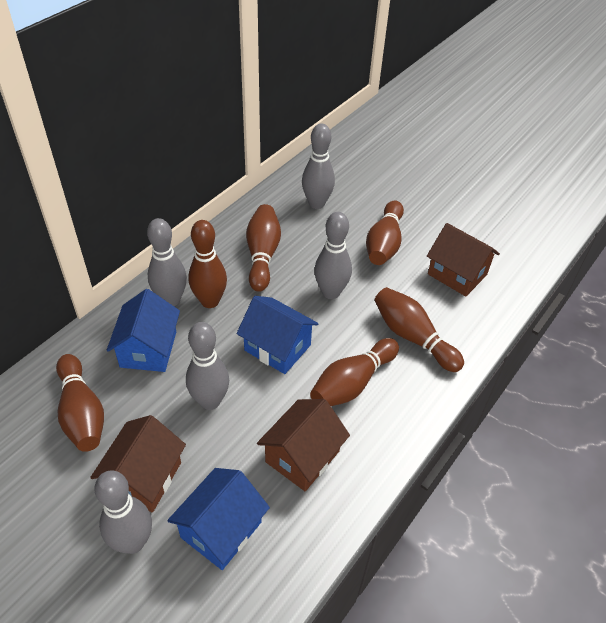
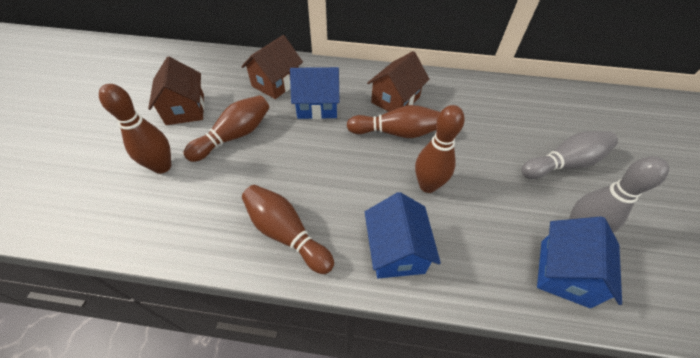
brown bowling pin: [56,354,104,452] [188,220,227,308] [246,204,281,292] [310,338,399,406] [366,200,404,265] [374,287,464,372] = 6 -> [99,84,171,174] [183,95,270,162] [242,185,334,274] [347,105,440,138] [415,105,465,193] = 5
grey bowling pin: [94,470,152,554] [147,218,187,306] [186,322,229,410] [302,123,335,209] [314,212,352,299] = 5 -> [521,131,618,179] [569,156,669,233] = 2

